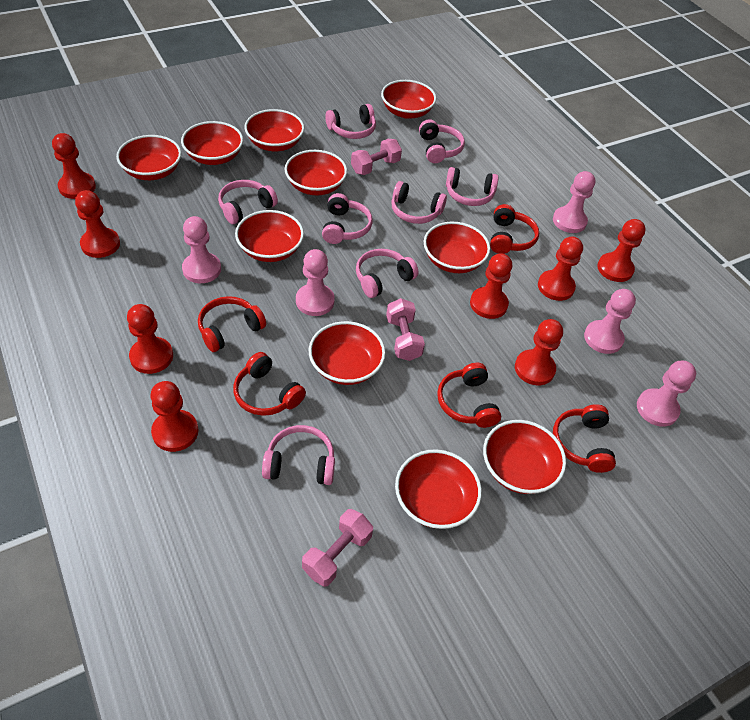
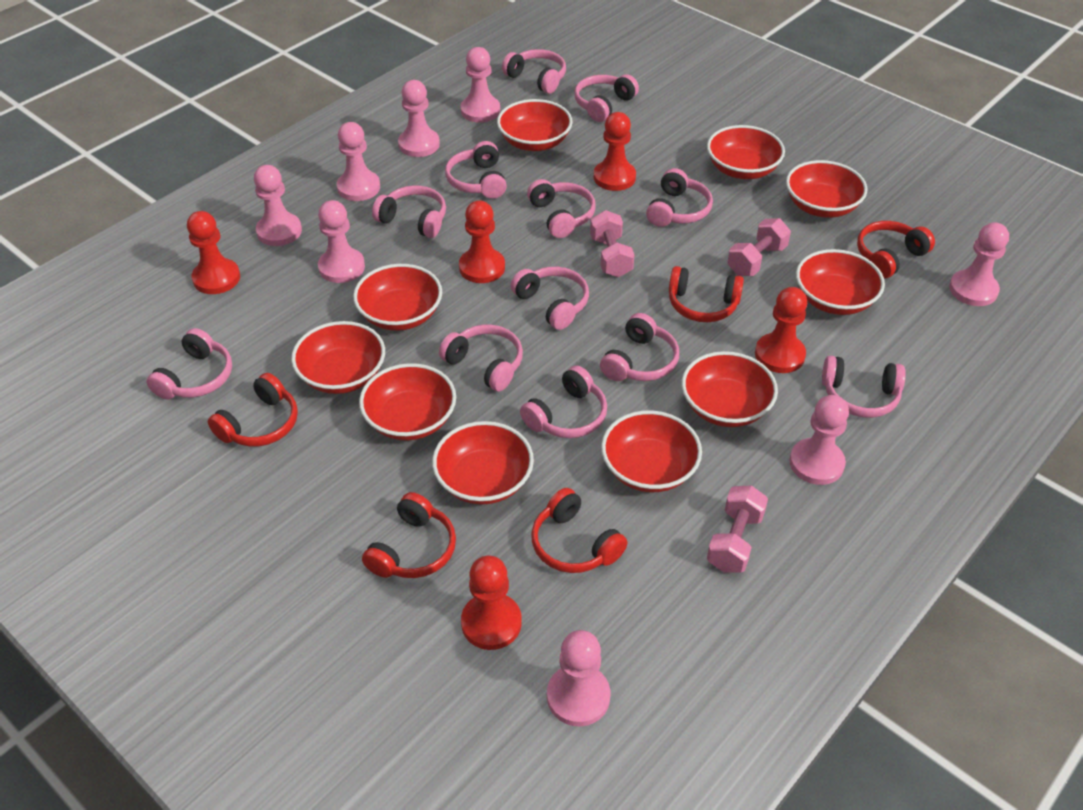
pink headphones: [218,180,278,224] [262,425,335,485] [322,193,373,244] [325,104,376,139] [356,249,418,298] [391,181,447,224] [419,119,465,163] [446,167,498,206] = 8 -> [147,328,232,399] [372,185,446,238] [439,325,523,392] [445,141,507,199] [502,49,566,94] [511,267,589,330] [520,366,607,438] [527,179,596,238] [574,74,639,122] [600,313,679,381] [646,168,713,227] [822,356,906,418] = 12
pink pawn: [182,216,221,283] [296,249,335,316] [553,171,595,233] [584,289,636,354] [637,361,696,427] = 5 -> [254,165,302,246] [318,200,365,283] [337,122,380,201] [398,80,440,157] [460,47,500,123] [547,630,610,726] [789,395,849,485] [949,222,1009,306] = 8
red pawn: [52,133,96,199] [75,190,120,258] [127,304,173,374] [150,381,198,452] [470,253,512,319] [515,319,563,385] [538,236,583,301] [597,219,646,282] = 8 -> [187,211,240,294] [459,200,505,283] [461,556,522,650] [594,112,636,191] [755,287,807,373] = 5

